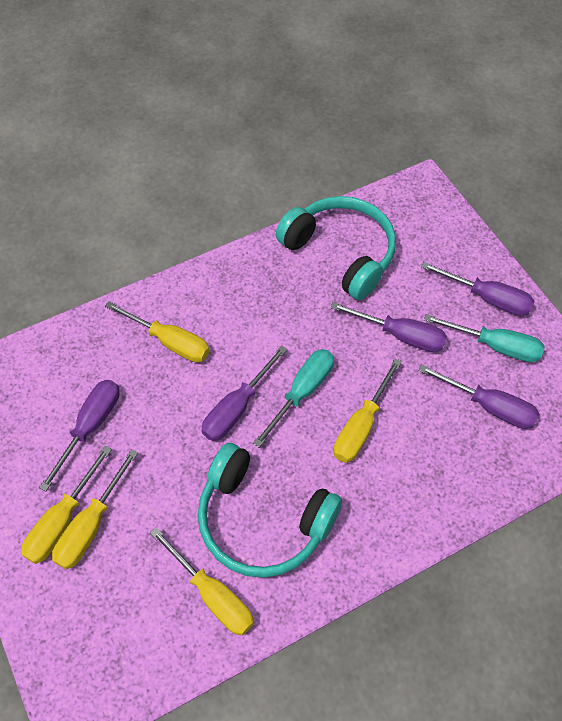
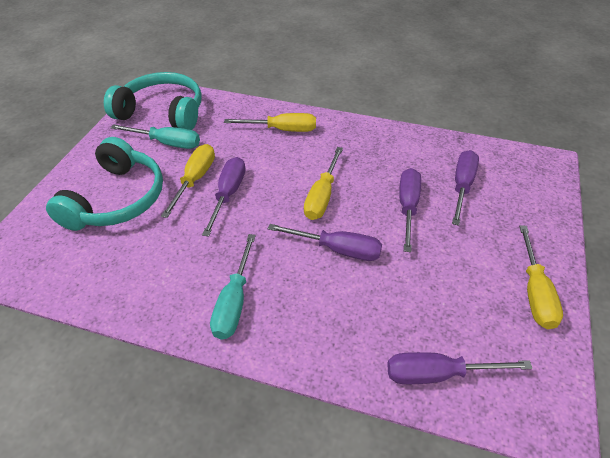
yellow screwdriver: [21,445,112,564] [52,449,138,570] [105,301,210,362] [150,527,254,636] [334,358,402,463] = 5 -> [161,144,215,218] [224,113,316,132] [304,147,343,220] [519,225,563,329] = 4

